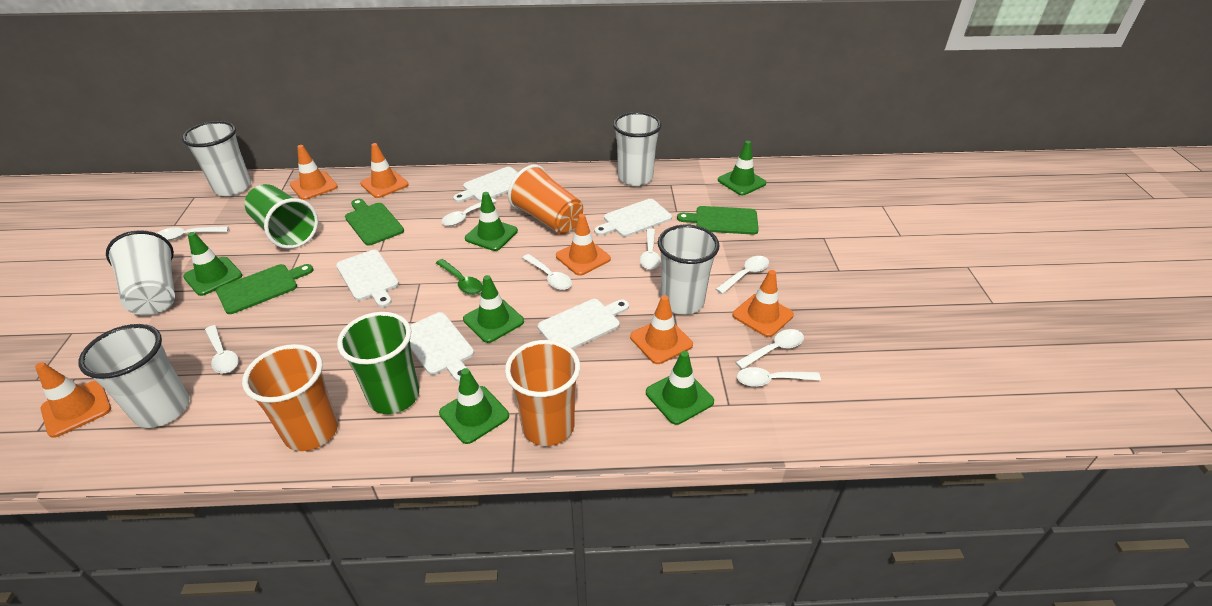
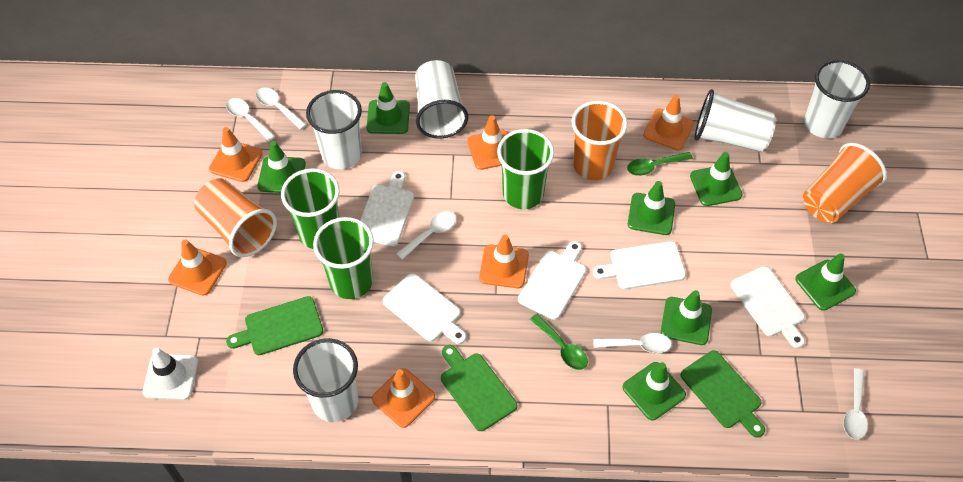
green cup: [244,184,318,249] [337,312,419,414] = 2 -> [281,168,340,249] [313,217,374,299] [497,129,554,209] = 3
green spoon: [436,259,482,295] = 1 -> [530,314,588,370] [627,152,693,176] = 2
green traffic cone: [183,232,242,296] [439,368,509,444] [463,275,524,343] [465,192,518,251] [646,351,714,425] [718,141,766,195] = 6 -> [257,141,306,193] [367,82,410,134] [623,362,686,420] [628,181,675,235] [661,290,712,345] [690,152,742,206] [795,253,856,311] = 7
white spoon: [157,226,229,241] [205,325,239,373] [441,198,496,226] [522,254,572,290] [640,228,661,270] [716,256,769,294] [735,329,804,369] [737,367,821,387] = 8 -> [226,98,276,141] [256,88,307,130] [396,211,456,260] [593,333,672,353] [843,368,868,440] = 5
white traffic cone: none = 0 -> [143,348,198,400] = 1

